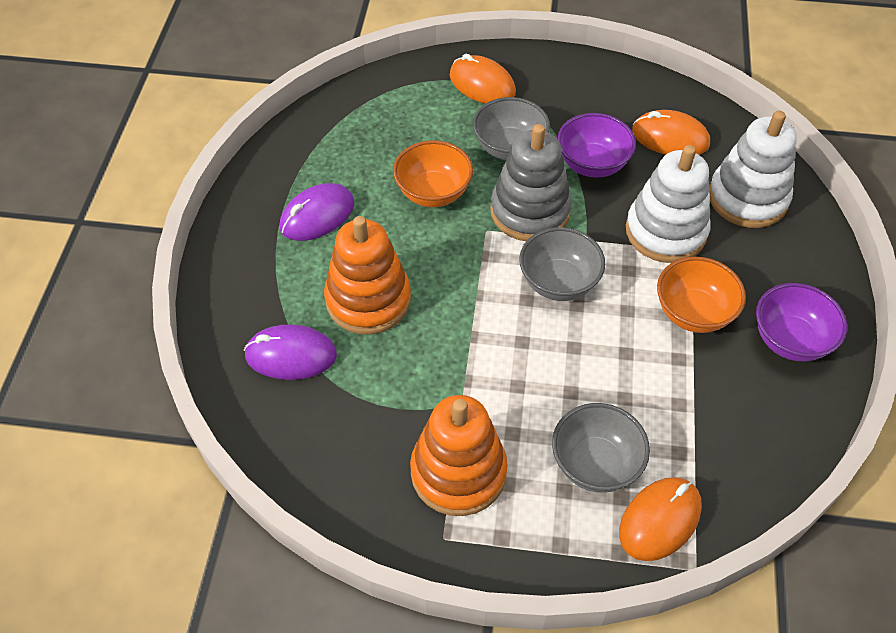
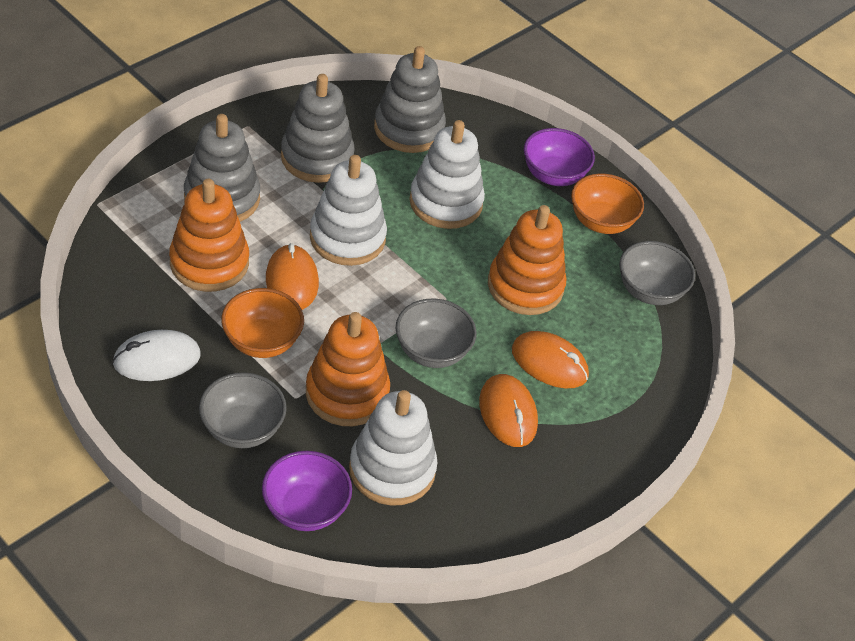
grey stacking toy: [490,124,572,241] = 1 -> [184,114,260,222] [281,74,355,183] [374,46,446,153] = 3
orange stacking toy: [324,216,411,335] [410,395,508,516] = 2 -> [169,179,249,292] [306,312,390,426] [488,205,566,315] = 3
purple mouse: [244,324,337,380] [280,183,354,241] = 2 -> none = 0
white mouse: none = 0 -> [112,330,200,381] = 1
white stacking toy: [626,145,711,263] [709,111,797,228] = 2 -> [310,155,387,266] [349,390,438,506] [409,120,485,229] = 3

